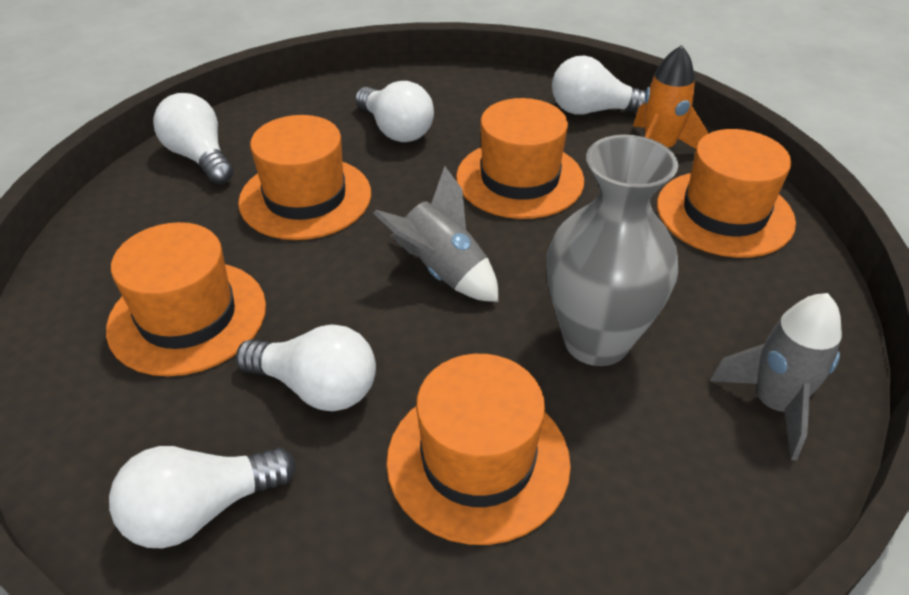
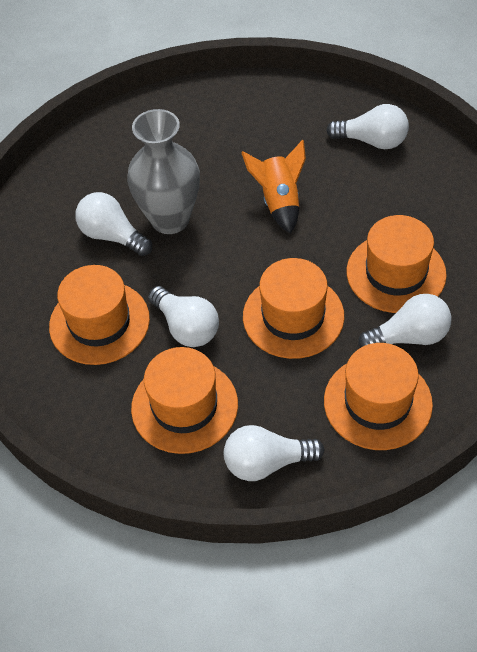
grey rocket: [373,166,498,302] [710,293,842,460] = 2 -> none = 0

